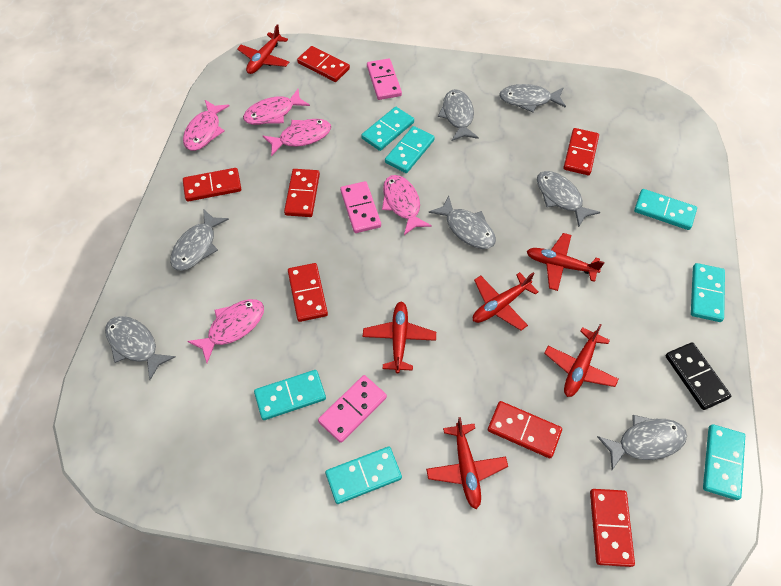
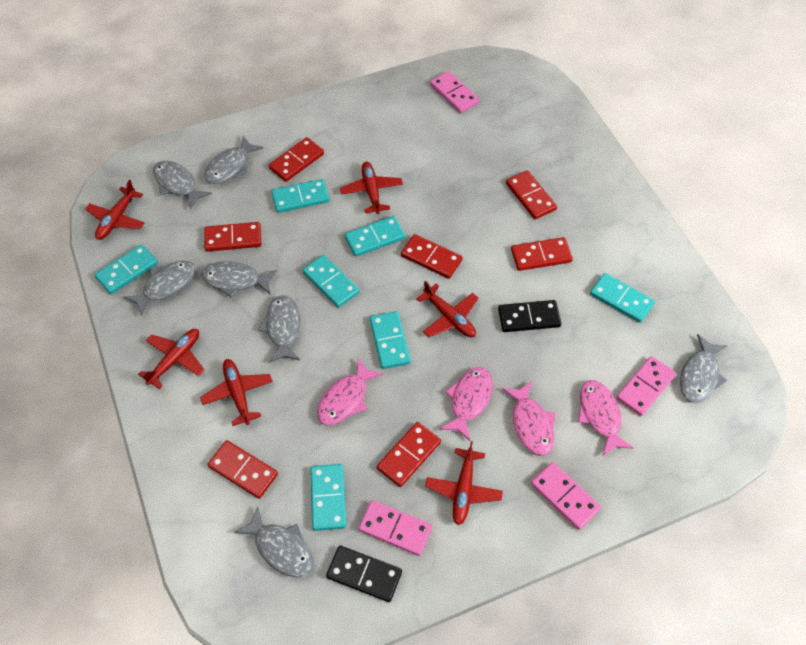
black domino: [665,342,731,410] = 1 -> [326,546,402,602] [498,300,561,332] = 2
pink domino: [318,375,387,443] [340,181,381,233] [367,58,402,100] = 3 -> [358,500,432,556] [430,71,479,113] [531,462,601,530] [616,356,676,416] = 4
pink fish: [183,100,230,151] [187,299,264,363] [243,89,310,125] [263,119,331,156] [382,175,432,235] = 5 -> [317,358,383,425] [439,367,493,441] [502,381,556,456] [578,380,634,456] = 4

